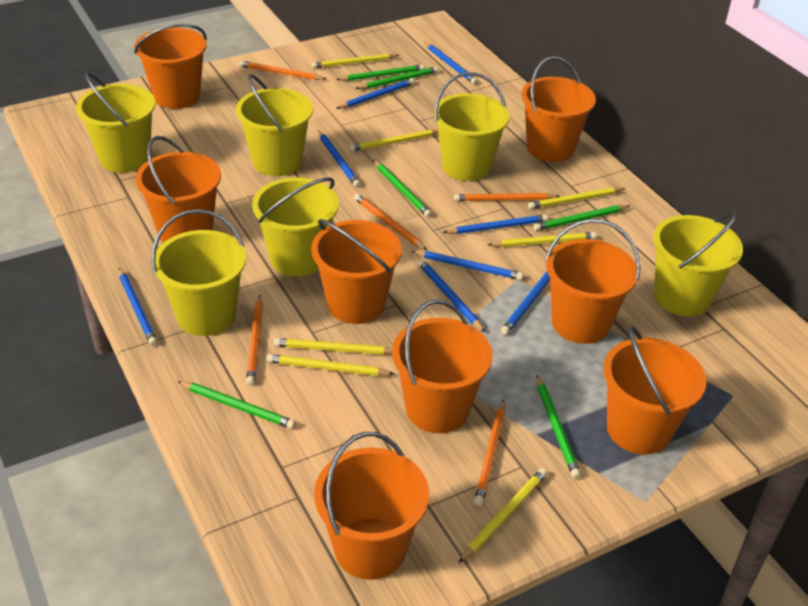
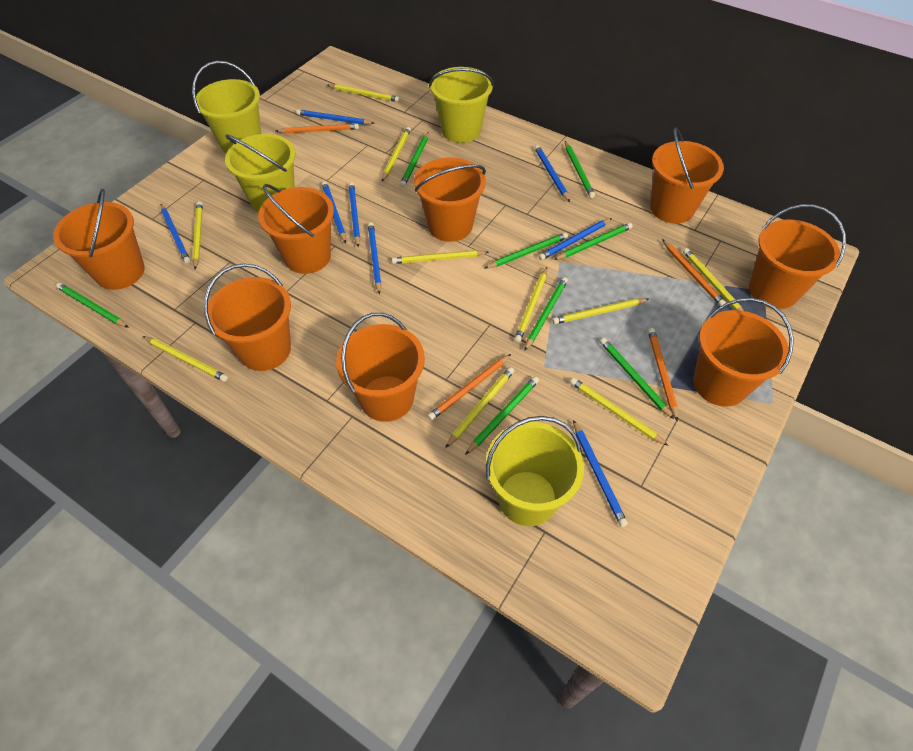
green pencil: [177,381,296,429] [336,65,424,81] [355,66,439,89] [373,160,432,217] [533,205,629,231] [536,375,581,478] = 6 -> [56,283,129,328] [400,132,429,187] [465,376,539,455] [485,232,568,268] [524,277,568,351] [554,223,633,260] [565,141,595,198] [600,338,674,419] = 8
orange pencil: [239,61,326,80] [246,295,263,385] [354,194,427,250] [454,193,560,201] [474,399,505,506] = 5 -> [276,124,359,133] [427,354,511,420] [648,328,678,421] [662,239,726,306] = 4
yellow bucket: [76,72,155,173] [151,209,246,336] [236,74,313,176] [252,178,339,277] [433,72,510,181] [653,211,743,317] = 6 -> [192,61,261,153] [225,134,296,213] [429,67,494,143] [486,416,584,526] = 4
yellow pencil: [266,354,395,376] [273,338,392,355] [312,53,399,69] [349,130,438,152] [459,468,548,563] [488,232,596,247] [528,187,626,209] = 7 -> [143,336,228,382] [192,202,203,269] [327,84,400,102] [382,127,411,181] [392,250,489,264] [445,367,514,448] [514,267,547,342] [552,298,649,324] [570,378,669,446] [683,248,744,311] = 10

